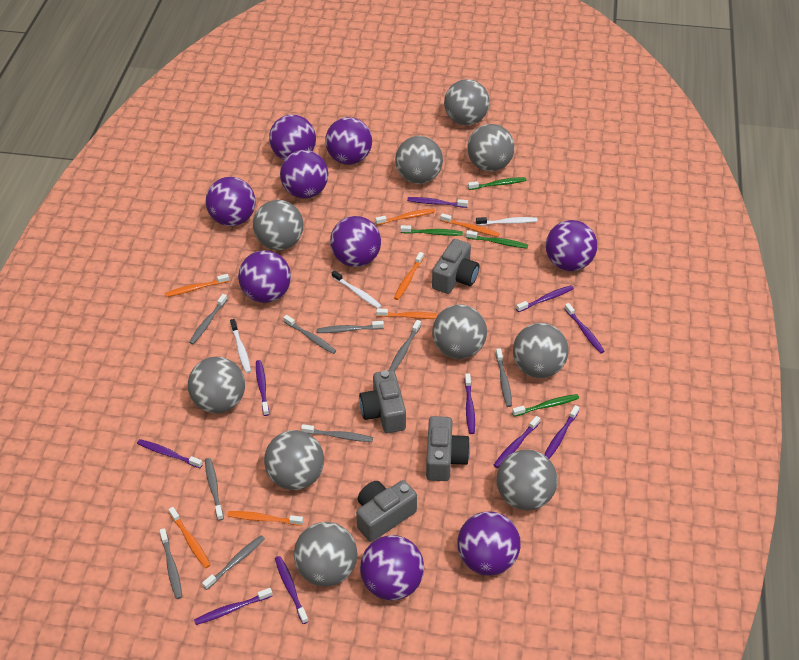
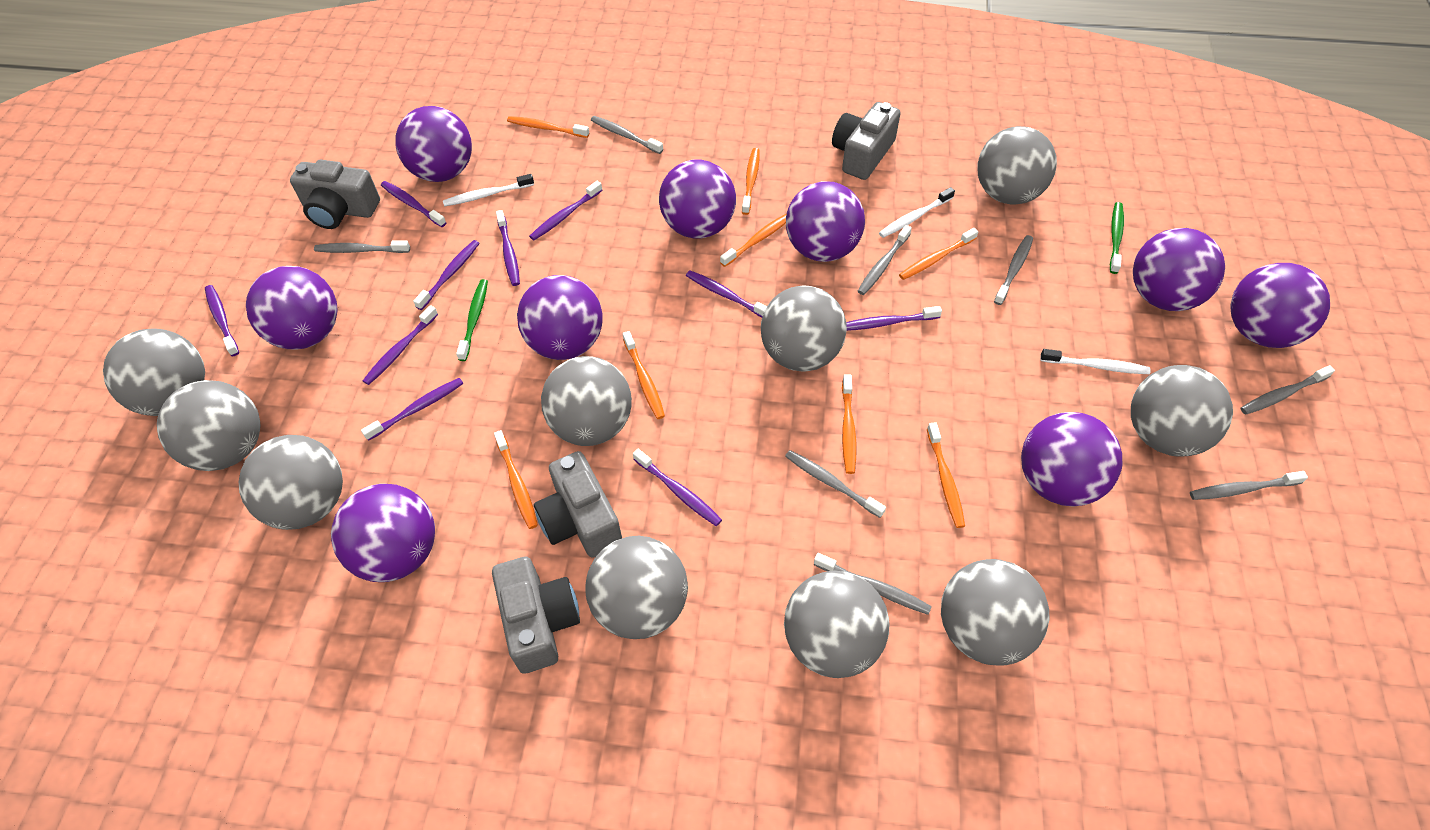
green toothbrush: [400,225,463,236] [466,230,528,248] [468,177,526,190] [512,394,579,417] = 4 -> [456,279,488,361] [1110,202,1124,274] = 2
grey toothbrush: [160,528,182,599] [189,294,228,344] [202,535,265,590] [205,458,224,521] [283,315,336,354] [301,424,373,442] [317,321,384,333] [389,320,421,371] [496,348,512,407] = 9 -> [314,240,410,253] [591,116,663,154] [785,450,886,518] [814,553,932,615] [858,225,912,295] [994,235,1033,305] [1190,471,1308,500] [1240,365,1335,415] = 8
orange toothbrush: [165,274,229,297] [168,507,210,568] [227,511,303,526] [375,208,435,225] [376,308,439,319] [394,252,424,300] [440,213,500,237] = 7 -> [494,430,538,529] [507,116,589,138] [623,331,665,419] [720,213,787,267] [742,148,760,215] [842,374,856,474] [899,228,978,280] [927,422,965,528] = 8

